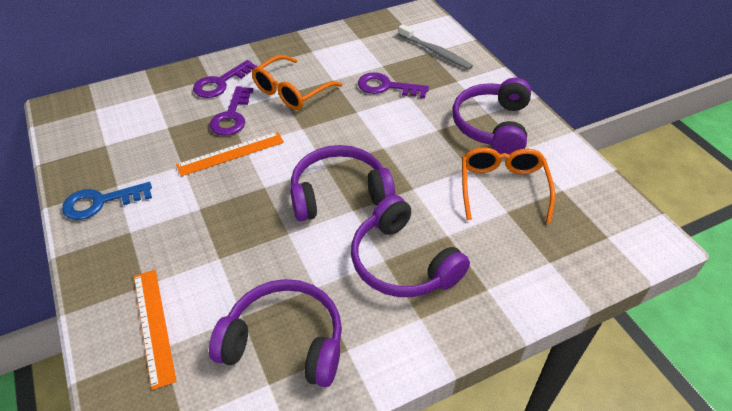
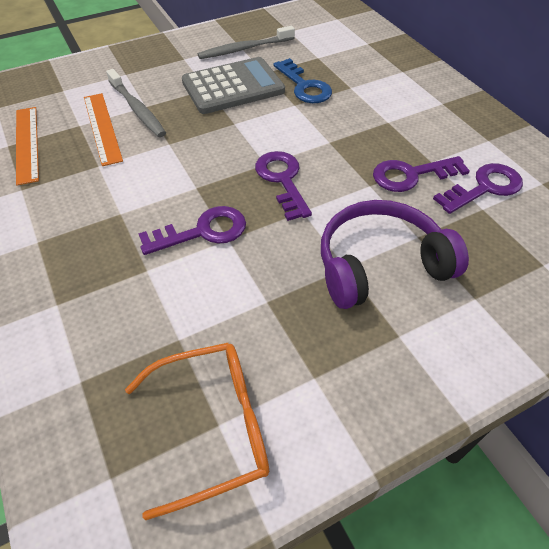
grey calculator: none = 0 -> [182,57,285,114] = 1
grey toothbrush: [398,24,473,70] = 1 -> [106,69,166,137] [198,26,295,59] = 2
orange glasses: [252,55,343,110] [462,147,555,223] = 2 -> [125,343,269,520] = 1
purple headphones: [209,279,342,387] [290,145,395,221] [351,195,470,297] [453,78,531,154] = 4 -> [321,200,469,309] = 1
purple key: [193,60,258,98] [209,86,253,136] [358,72,429,99] = 3 -> [138,206,246,255] [255,151,312,221] [373,156,470,192] [433,163,523,214] = 4

